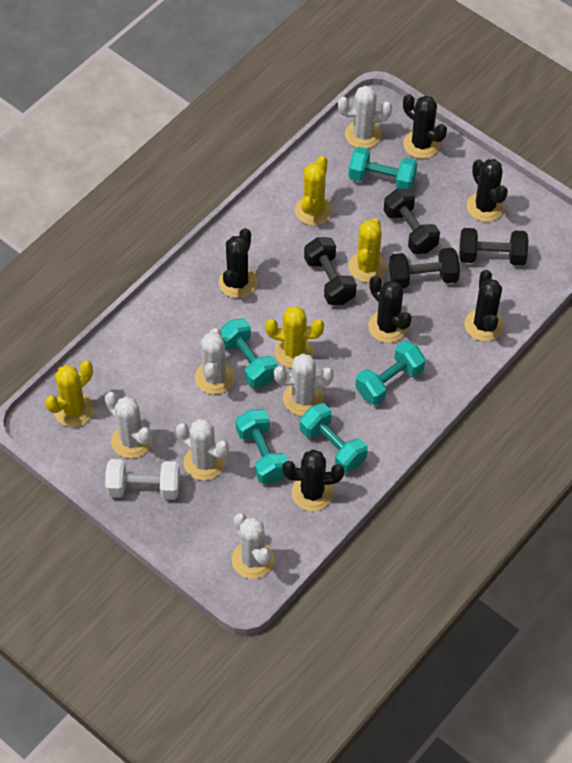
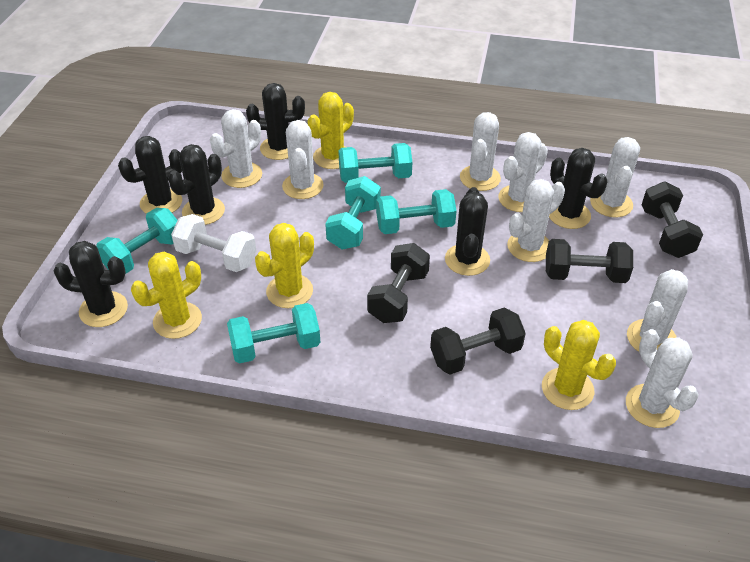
white cactus: [105,392,152,458] [176,419,229,481] [195,328,235,394] [232,513,274,579] [274,353,334,416] [338,86,392,148] = 6 -> [210,109,262,188] [282,120,324,199] [460,112,501,191] [498,132,548,212] [507,179,565,262] [590,137,640,217] [626,329,699,428] [627,269,688,352] = 8

